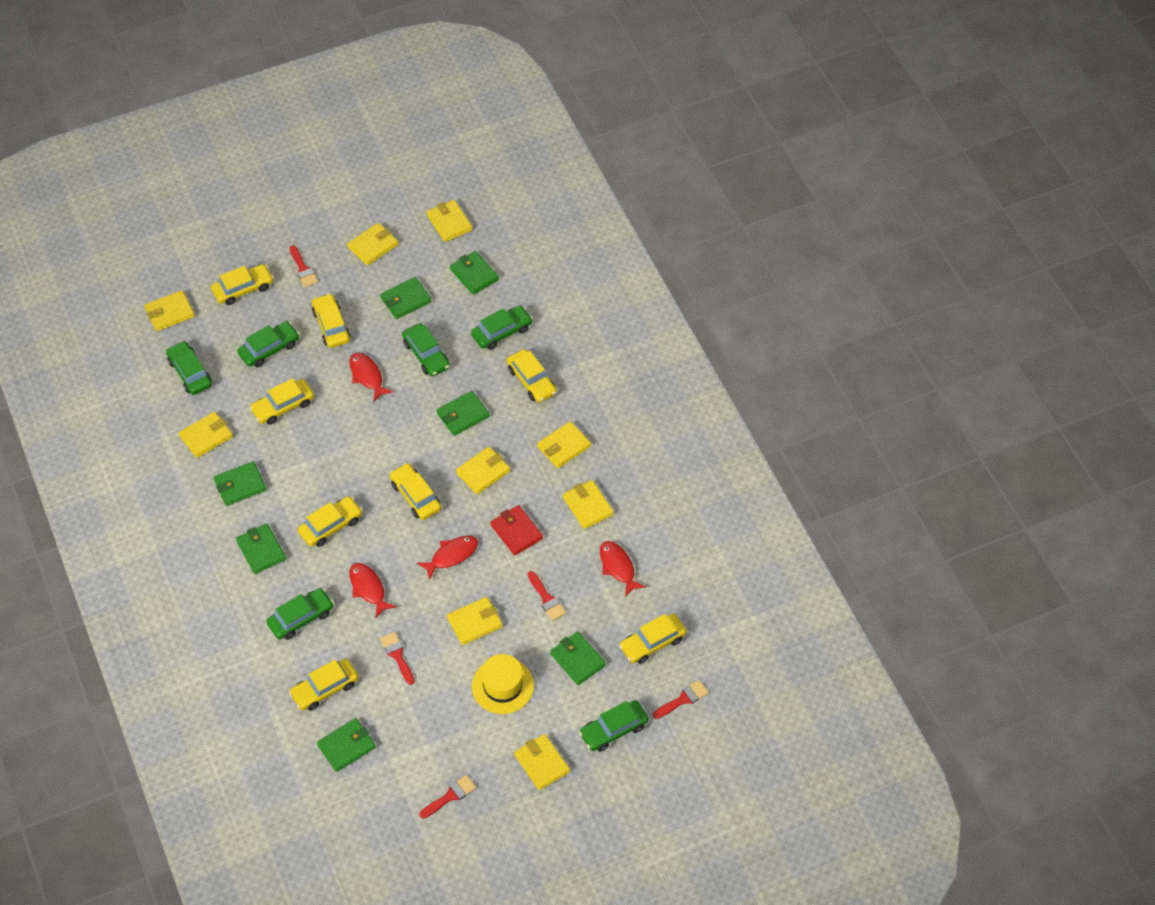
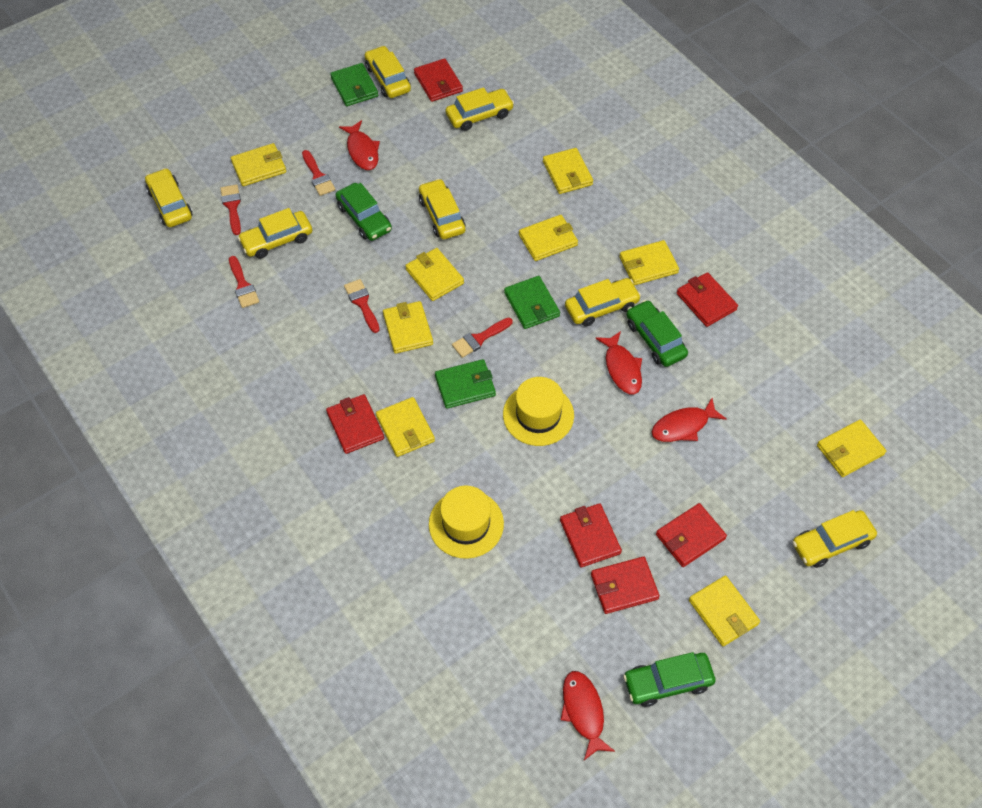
green car: [166,341,212,395] [237,321,299,367] [266,588,334,640] [402,323,450,377] [471,305,533,350] [579,700,649,752] = 6 -> [336,183,392,241] [623,652,716,707] [626,300,688,367] = 3
green wallet: [214,461,266,506] [236,524,286,574] [317,718,376,772] [380,277,431,319] [437,391,490,436] [450,251,499,295] [550,631,606,685] = 7 -> [330,63,378,106] [435,359,496,409] [504,276,560,329] = 3
red wallet: [490,505,543,555] = 1 -> [326,394,384,454] [414,58,463,102] [560,503,622,567] [591,557,660,614] [656,503,727,567] [677,272,738,327] = 6
yellow car: [211,264,274,305] [250,378,314,425] [289,659,359,711] [298,496,362,547] [312,293,350,348] [390,463,441,520] [507,349,557,403] [619,614,686,664] = 8 -> [145,168,192,227] [238,208,312,259] [365,46,411,98] [419,179,465,239] [446,87,514,131] [565,278,641,327] [792,510,877,568] = 7
yellow hat: [472,654,534,714] = 1 -> [429,486,504,559] [503,377,574,446] = 2

